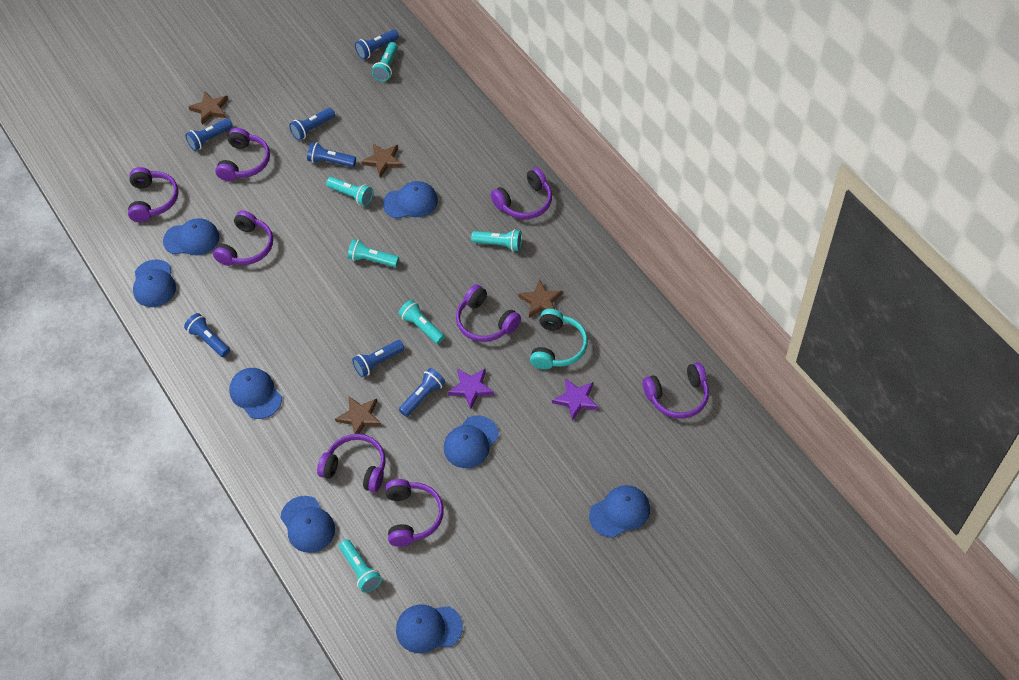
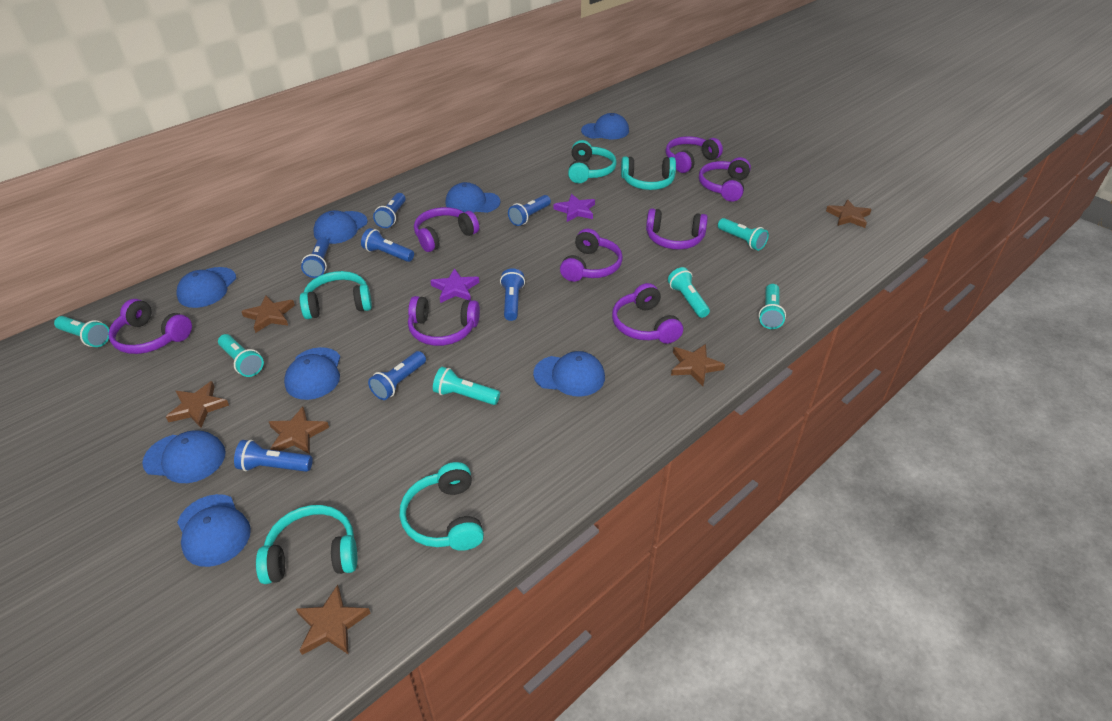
brown star: [188,91,228,125] [335,396,381,434] [361,144,403,178] [519,279,563,318] = 4 -> [166,381,229,428] [241,295,295,333] [269,407,329,454] [296,585,370,655] [671,344,725,386] [826,199,872,228] = 6
turquoise headphones: [530,309,588,369] = 1 -> [256,505,357,584] [300,271,372,319] [400,462,484,551] [568,140,617,183] [621,156,676,190] = 5

